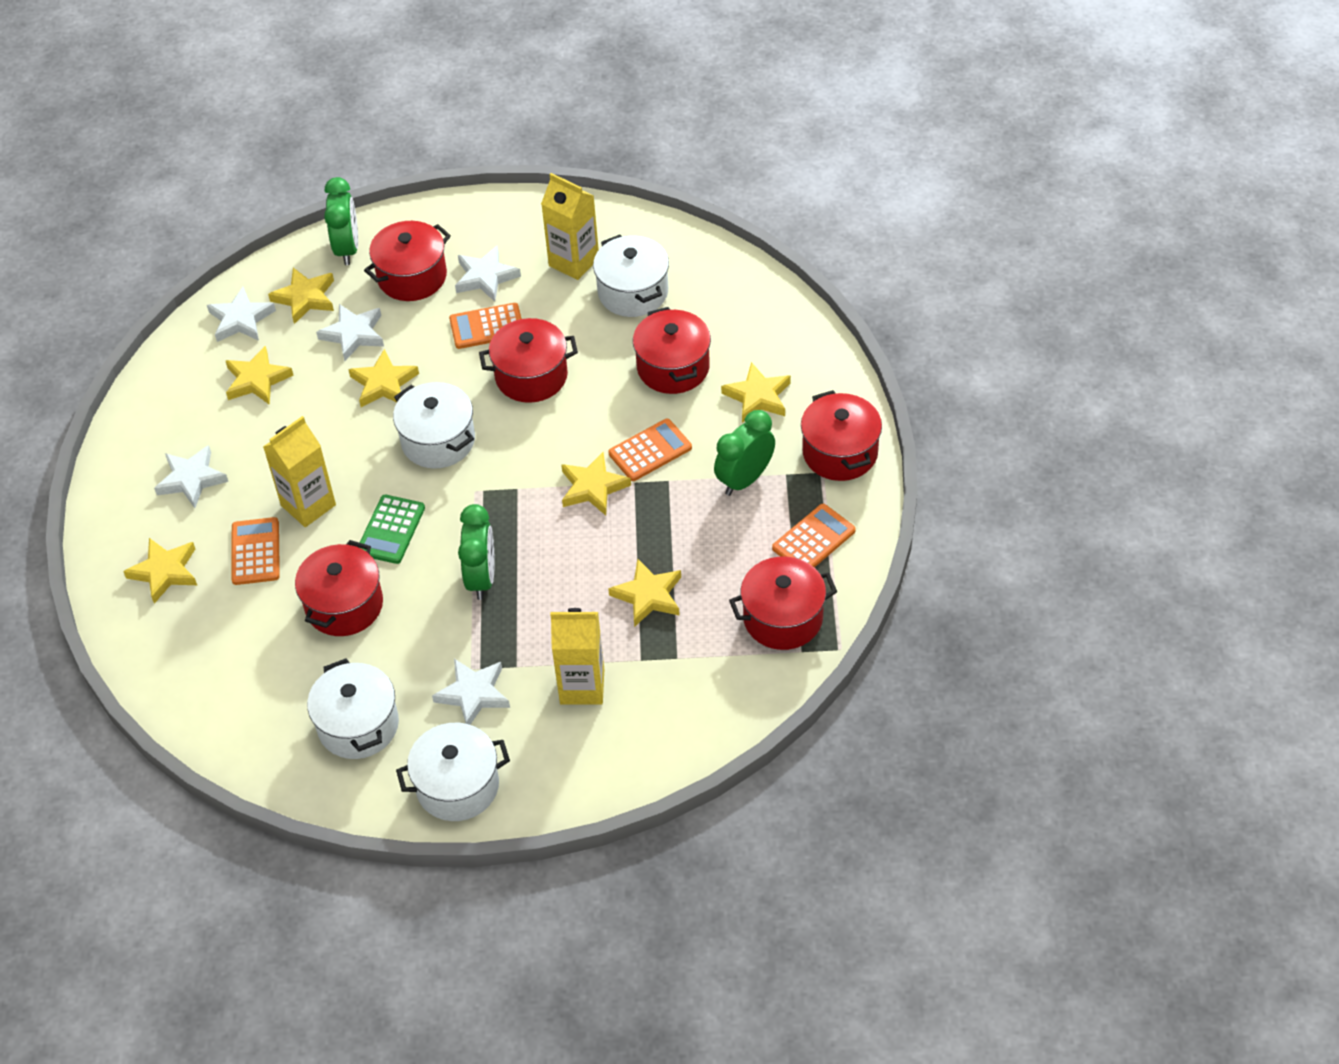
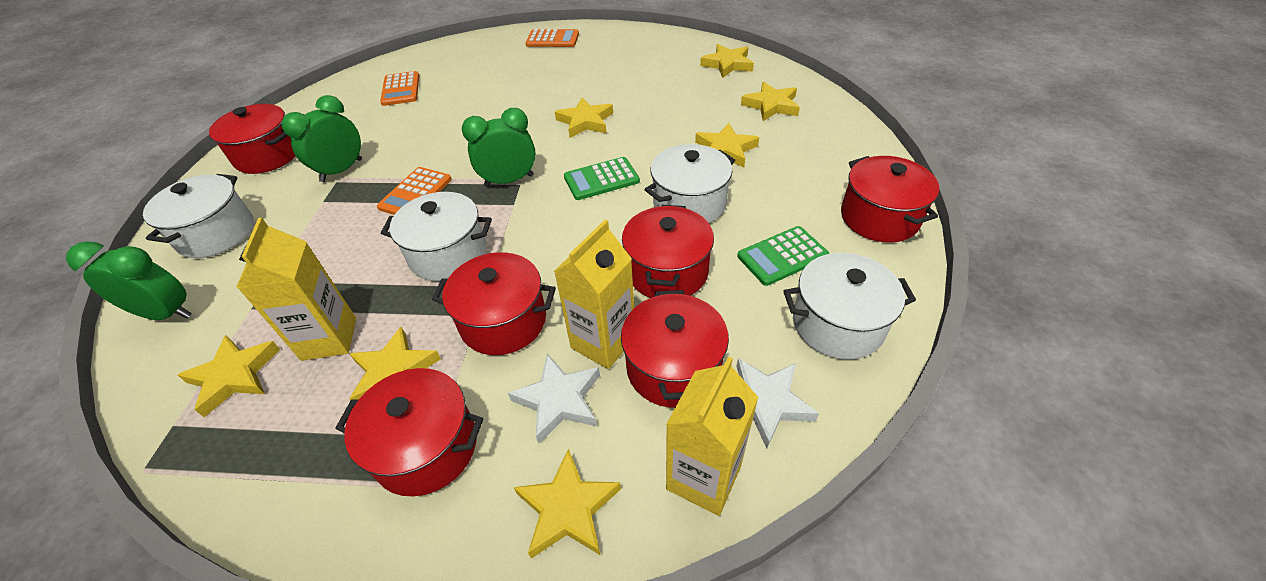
green calculator: [360,495,425,564] = 1 -> [564,157,640,200] [737,226,829,286] = 2
orange calculator: [231,517,280,585] [449,303,522,349] [608,419,692,481] [772,504,856,568] = 4 -> [377,167,452,215] [380,71,419,106] [525,29,579,47] = 3
white star: [154,445,228,508] [207,287,276,342] [316,304,384,361] [432,659,510,725] [455,245,521,302] = 5 -> [508,354,600,444] [736,358,819,449] = 2

